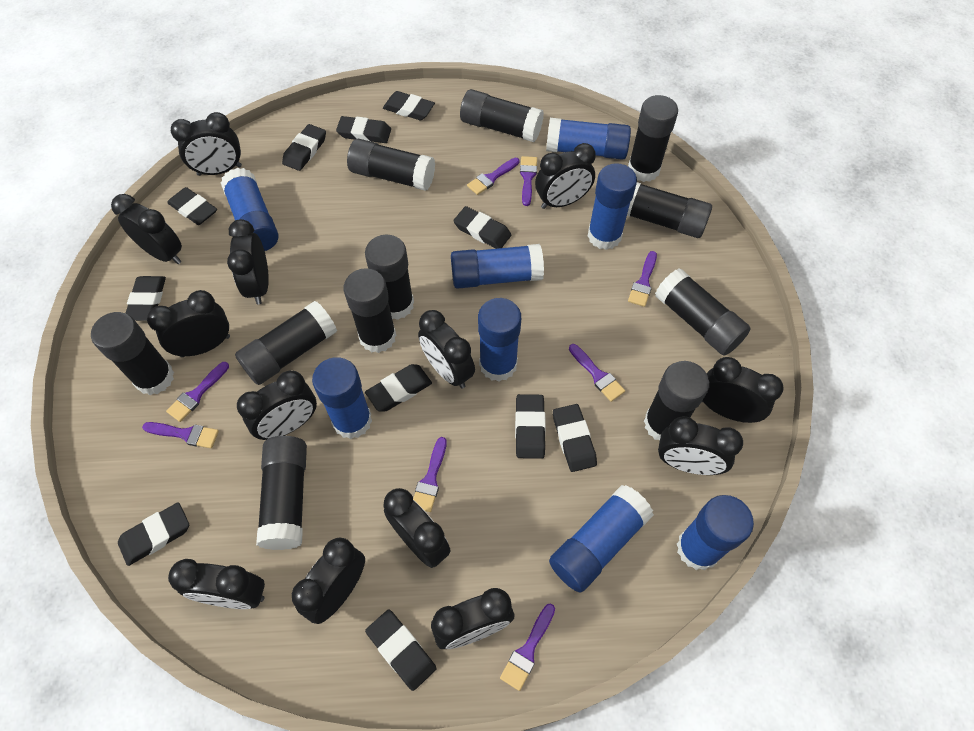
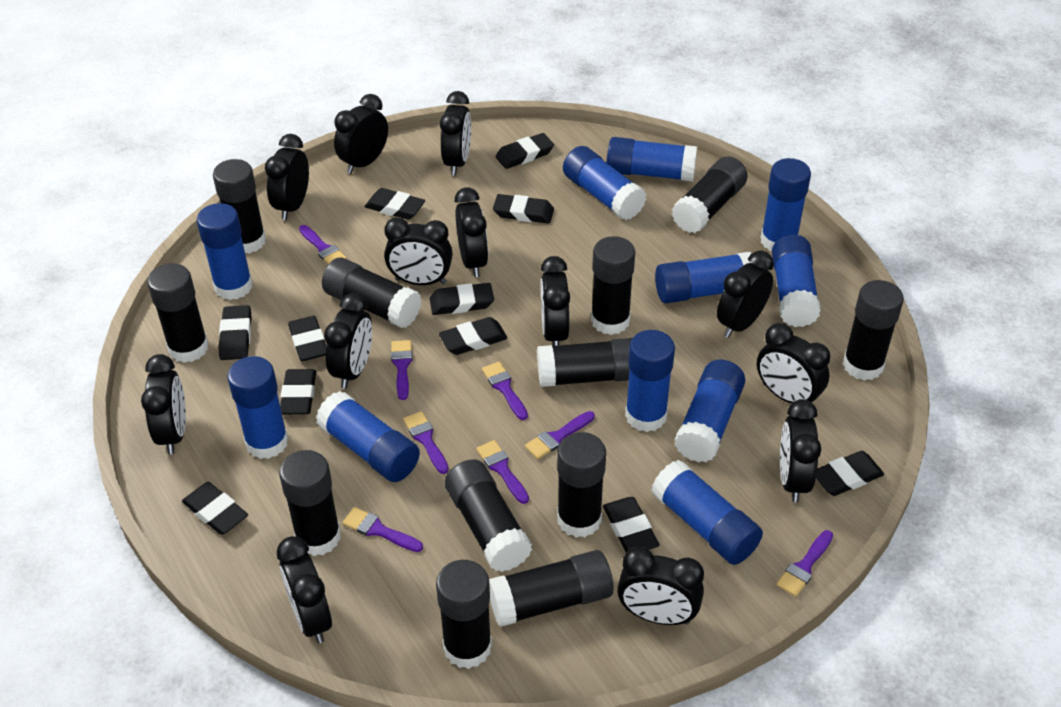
black glue stick: [91,312,174,395] [235,301,337,385] [256,436,307,550] [343,268,396,353] [347,139,435,191] [365,235,414,320] [460,89,544,142] [627,182,712,238] [628,95,678,182] [644,361,709,440] [655,268,751,356] = 11 -> [147,263,209,363] [213,159,266,254] [279,450,341,556] [322,257,422,328] [436,560,492,669] [445,459,532,572] [489,550,613,627] [537,338,632,387] [557,432,606,538] [591,236,635,335] [672,156,747,233] [843,280,904,381] = 12
blue glue stick: [221,168,279,251] [312,357,372,439] [451,244,544,289] [478,298,521,382] [546,118,631,160] [549,485,654,593] [587,163,637,250] [677,495,754,571] = 8 -> [197,203,253,300] [227,356,289,459] [316,391,420,482] [563,146,646,220] [607,137,697,182] [625,330,675,432] [651,460,763,565] [655,252,751,304] [675,360,745,462] [761,158,811,251] [772,235,821,327] = 11

